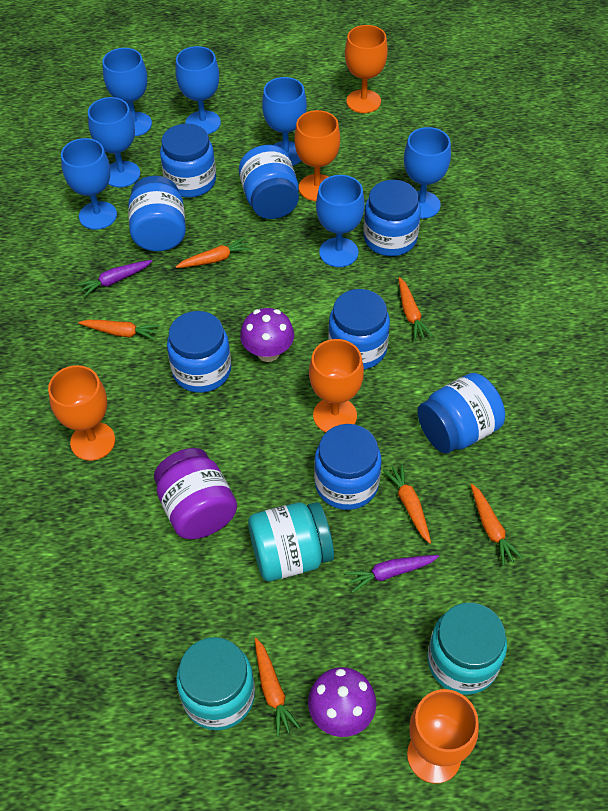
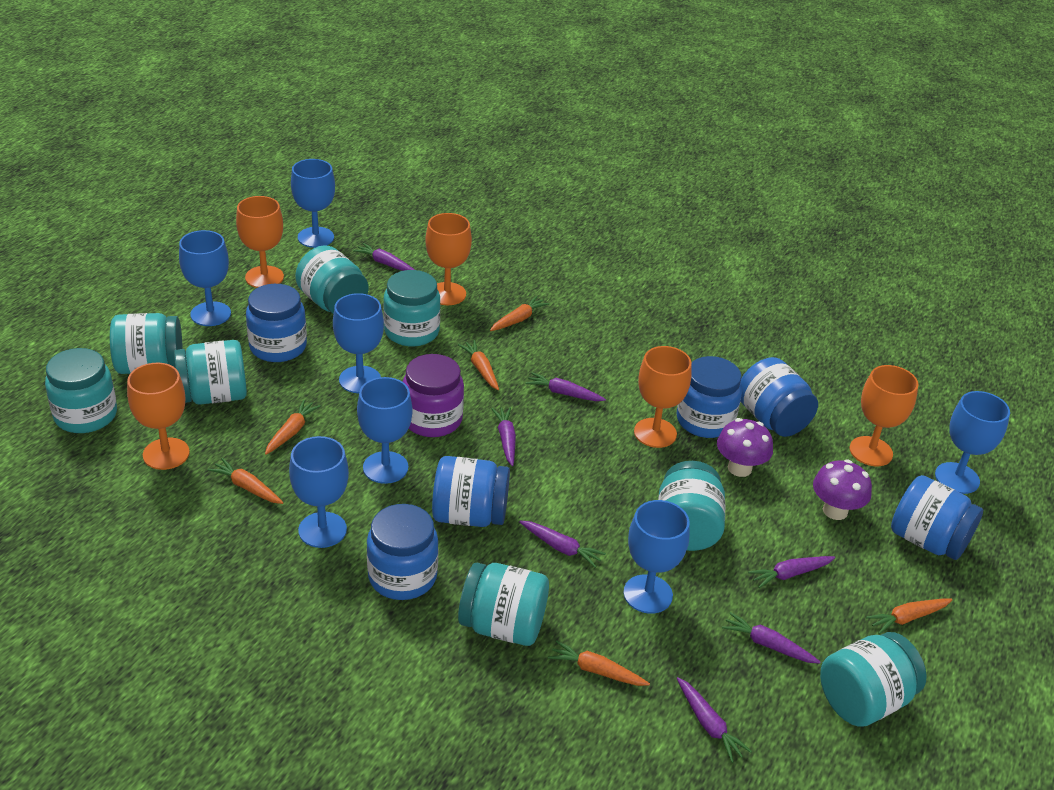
blue jar: [128,176,186,251] [160,124,216,198] [167,311,231,393] [239,145,299,219] [314,424,381,510] [328,289,390,370] [363,180,421,256] [417,373,505,453] = 8 -> [246,284,307,362] [367,504,439,600] [432,456,510,527] [677,356,742,438] [741,357,818,437] [891,475,983,560] = 6
purple carrot: [77,260,152,297] [345,555,439,593] = 2 -> [353,243,414,271] [491,407,516,466] [519,521,606,568] [525,372,606,401] [677,677,752,763] [722,612,821,664] [748,556,835,588] = 7
turquoise jar: [176,637,255,730] [248,502,334,581] [428,603,507,695] = 3 -> [45,348,117,433] [110,313,183,374] [174,340,247,405] [295,245,368,314] [383,270,440,347] [458,563,549,646] [658,461,725,551] [820,632,927,727] = 8

